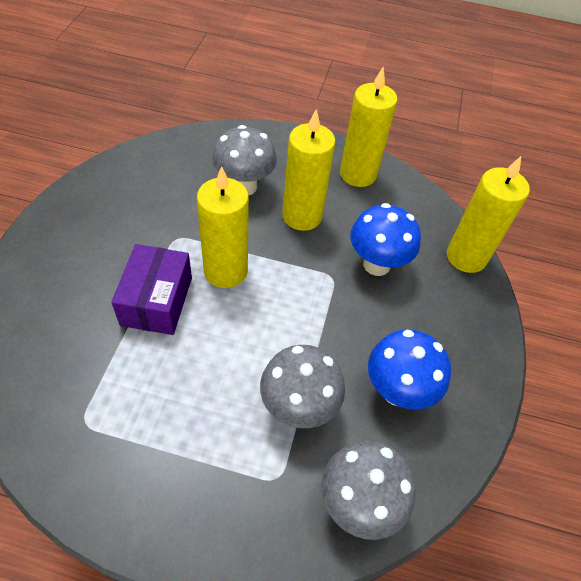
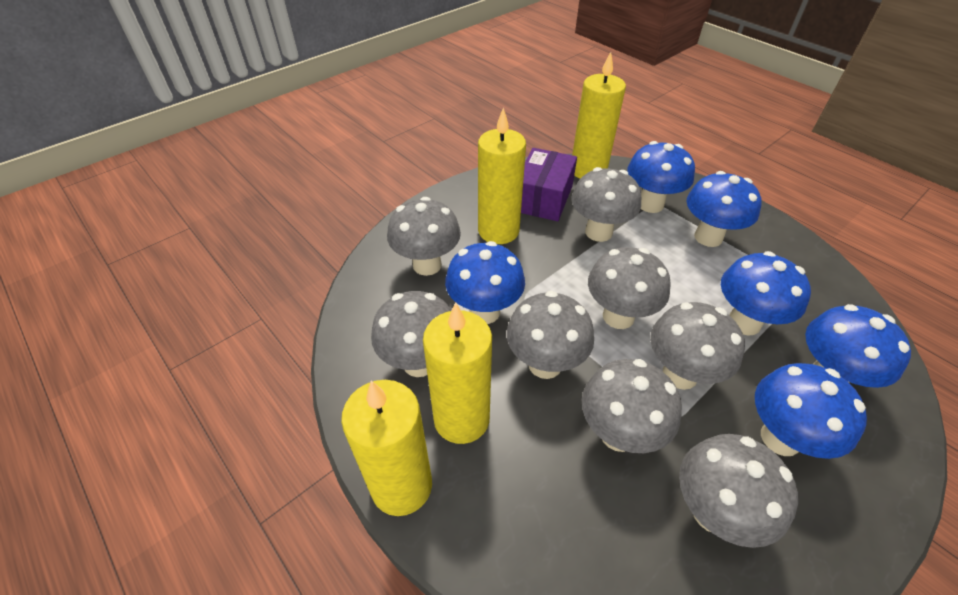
blue mushroom: [350,203,421,276] [368,329,451,409] = 2 -> [445,241,525,324] [627,141,695,213] [686,171,762,247] [721,251,811,336] [755,363,867,459] [805,304,911,388] = 6
grey mushroom: [212,125,277,195] [260,345,345,428] [322,441,416,540] = 3 -> [371,291,451,377] [387,197,461,276] [507,291,594,379] [571,167,641,242] [582,359,682,453] [588,247,671,329] [650,302,745,390] [679,434,798,548] = 8

